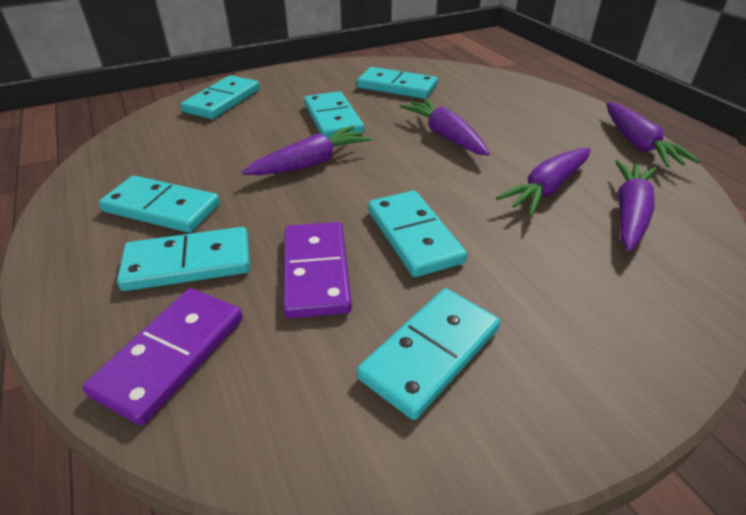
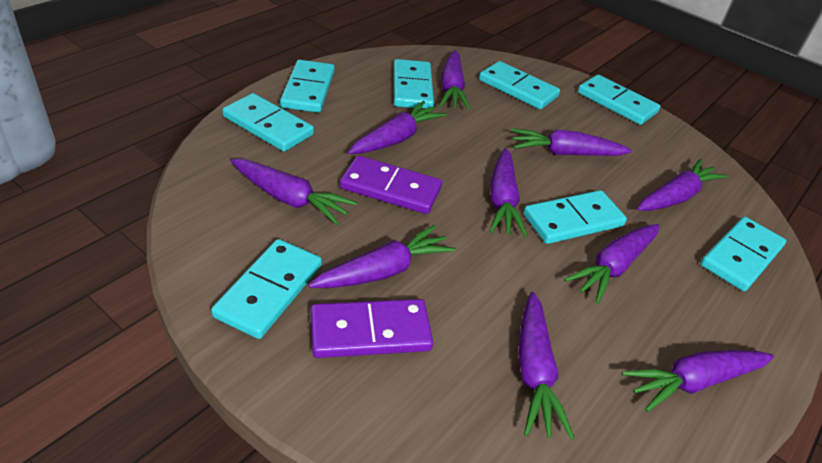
purple carrot: [242,125,372,175] [399,98,490,156] [496,148,591,216] [606,103,700,167] [615,160,656,252] = 5 -> [231,159,357,225] [308,225,456,288] [348,101,446,154] [439,50,470,110] [489,148,527,237] [511,128,632,156] [518,292,574,440] [564,224,660,304] [622,350,774,412] [637,159,728,211] = 10
turquoise domino: [99,176,220,233] [117,227,250,291] [180,75,260,119] [304,91,365,138] [357,67,438,99] [357,288,500,420] [368,191,467,277] = 7 -> [211,239,322,339] [223,93,314,152] [280,60,335,113] [393,59,434,109] [479,61,560,109] [523,190,627,244] [578,75,660,125] [701,217,786,291] = 8

